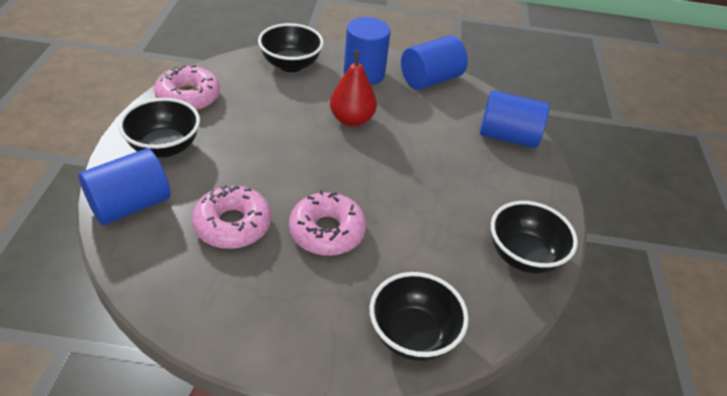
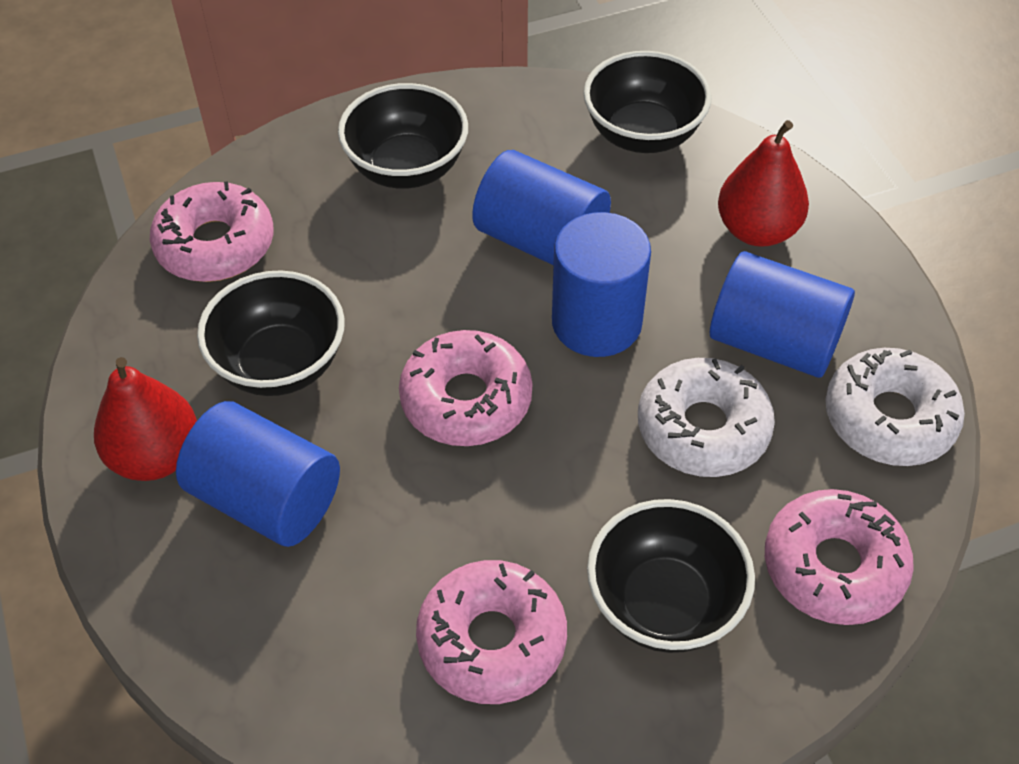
pink donut: [154,65,220,110] [192,185,271,249] [289,190,366,256] = 3 -> [150,181,274,282] [399,330,532,446] [416,560,567,704] [765,489,914,625] = 4
red pear: [330,51,377,127] = 1 -> [94,357,197,481] [718,120,809,247] = 2
white donut: none = 0 -> [638,358,775,477] [825,348,965,466] = 2

